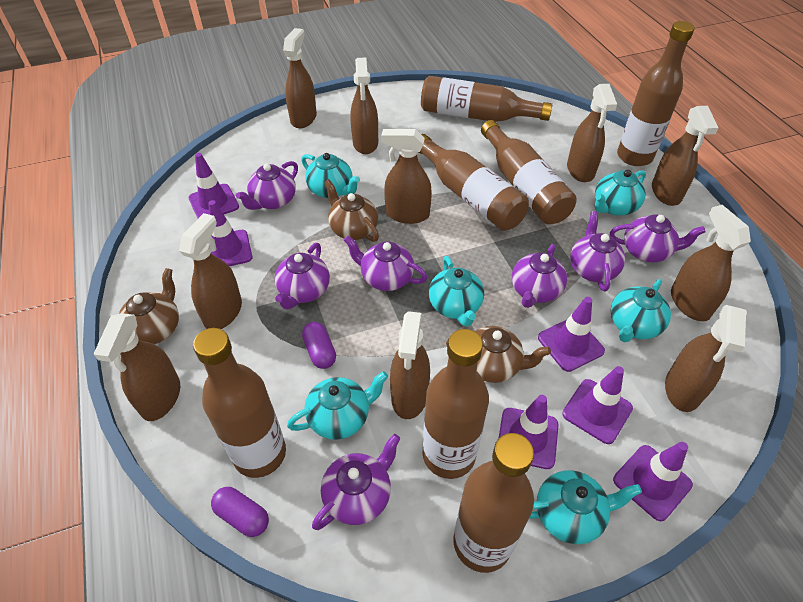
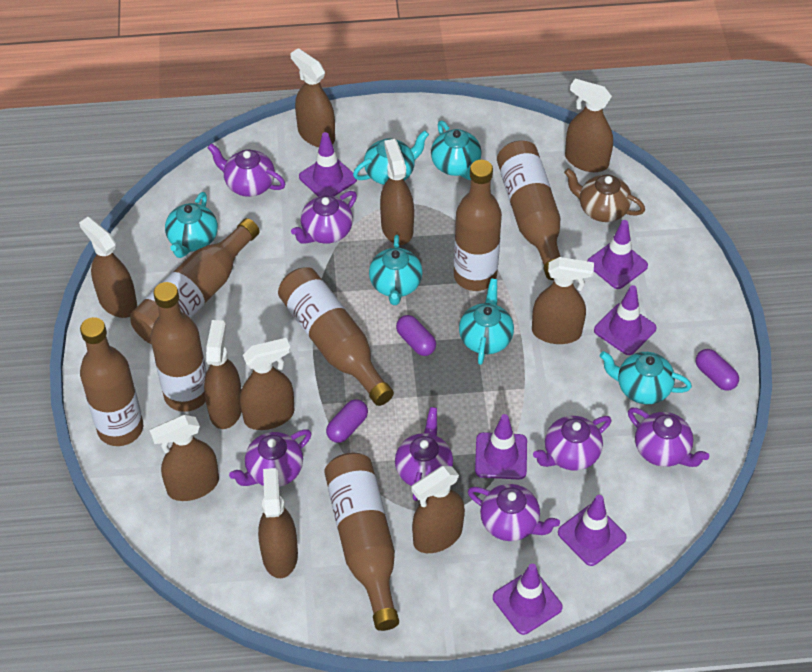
brown teapot: [119,268,179,344] [324,179,379,242] [446,326,551,383] = 3 -> [564,168,645,222] = 1
purple capsule: [211,487,269,537] [302,322,336,369] = 2 -> [326,399,368,443] [396,315,436,356] [696,349,739,391] = 3

